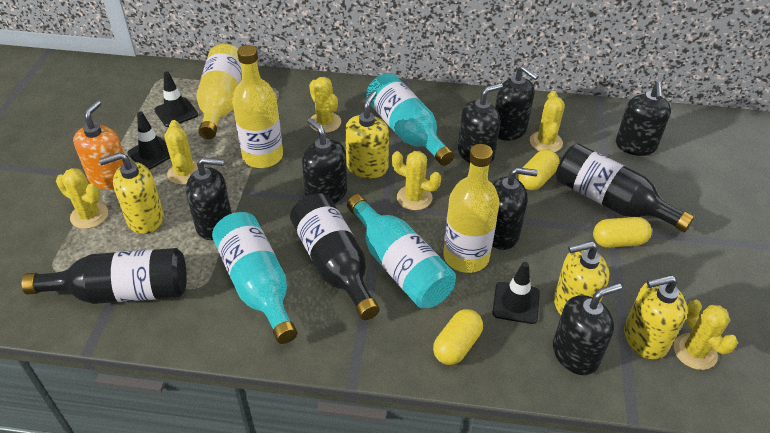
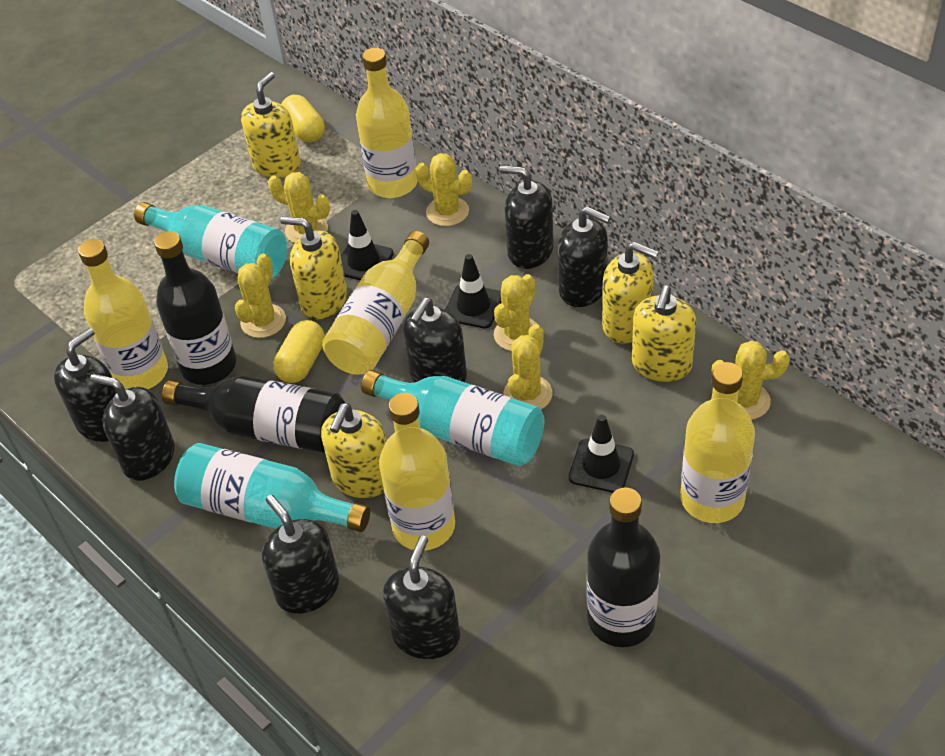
orange soap dispenser: [73,100,124,190] = 1 -> none = 0
yellow bottle: [196,44,242,139] [232,45,283,168] [443,144,500,273] = 3 -> [78,239,168,389] [322,231,429,375] [356,48,417,198] [379,393,455,551] [680,362,755,523] = 5
yellow capsule: [433,309,483,365] [519,149,560,190] [593,217,652,248] = 3 -> [274,320,325,383] [281,95,324,142] = 2
yellow soap dispenser: [99,153,164,234] [345,91,389,179] [554,241,609,315] [624,275,687,360] = 4 -> [241,72,301,178] [280,216,347,319] [321,403,386,498] [602,242,659,343] [632,286,696,382] = 5

